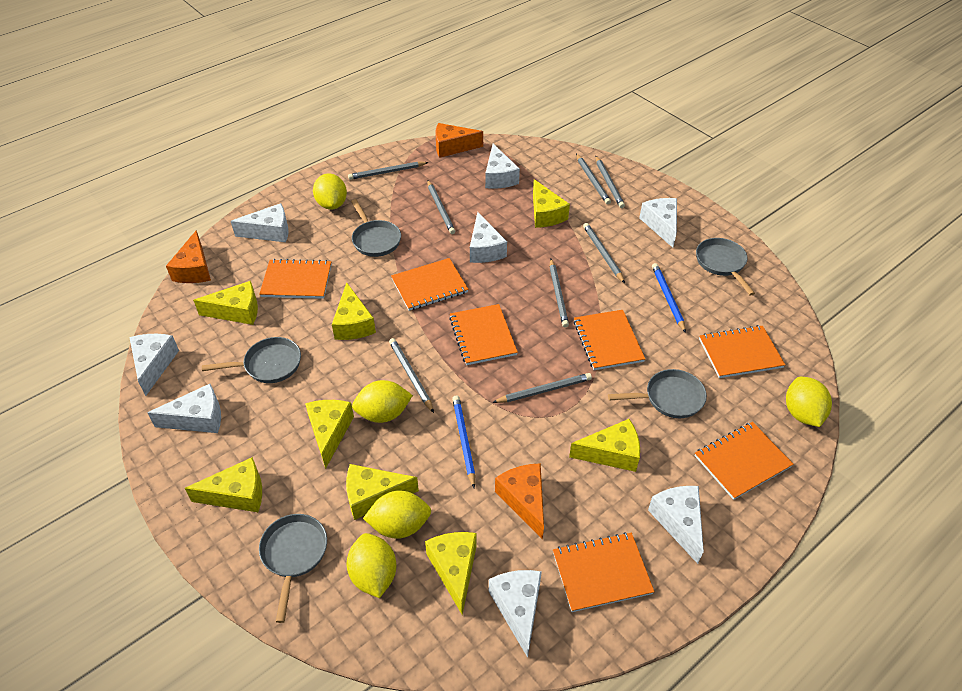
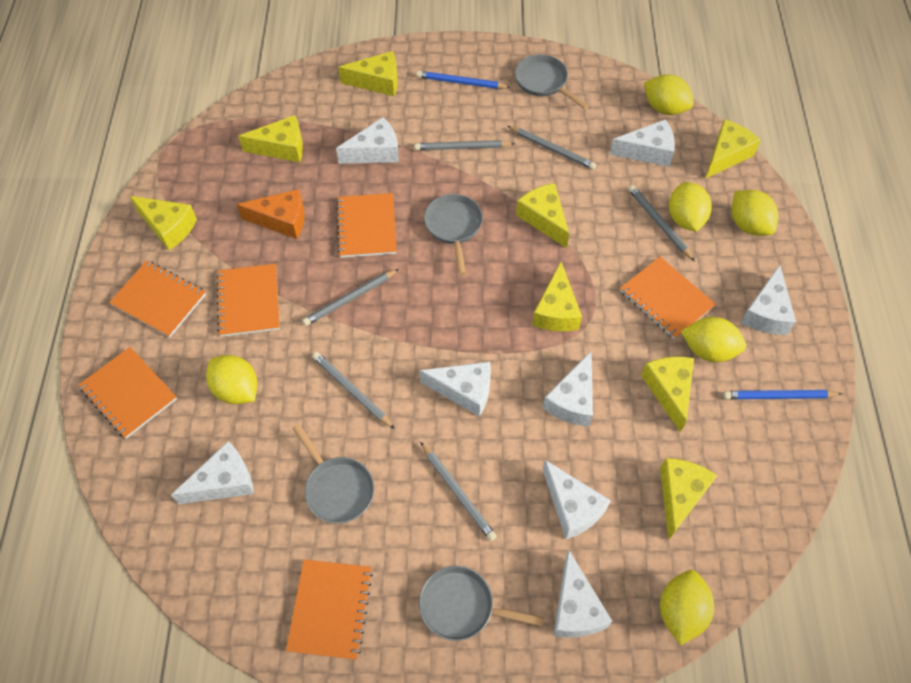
grey pan: [202,337,301,383] [259,514,327,623] [351,199,401,257] [608,369,707,418] [696,238,755,296] = 5 -> [292,424,374,523] [419,566,544,641] [424,194,483,275] [515,54,589,109] = 4
grey pencil: [348,161,429,180] [389,338,434,413] [427,180,455,234] [492,373,592,403] [550,259,569,328] [576,154,611,205] [583,223,625,283] [595,156,625,208] = 8 -> [302,269,399,326] [312,352,395,429] [414,140,515,150] [420,442,497,541] [507,126,596,170] [628,185,695,261] = 6
orange cheese: [166,230,211,283] [436,123,483,158] [495,463,544,540] = 3 -> [236,189,304,239] = 1
orange notebook: [259,259,332,299] [391,258,469,311] [449,304,518,365] [553,532,655,612] [574,310,645,370] [695,422,794,500] [699,325,785,378] = 7 -> [79,347,177,439] [109,260,206,337] [216,264,280,337] [286,559,373,660] [336,193,397,258] [620,257,716,339] = 6
yellow lemon: [313,173,347,210] [347,533,396,598] [352,380,413,423] [363,490,431,539] [786,377,832,427] = 5 -> [206,355,257,404] [644,74,694,115] [660,570,714,645] [669,182,712,232] [681,317,746,362] [731,190,778,236] = 6

